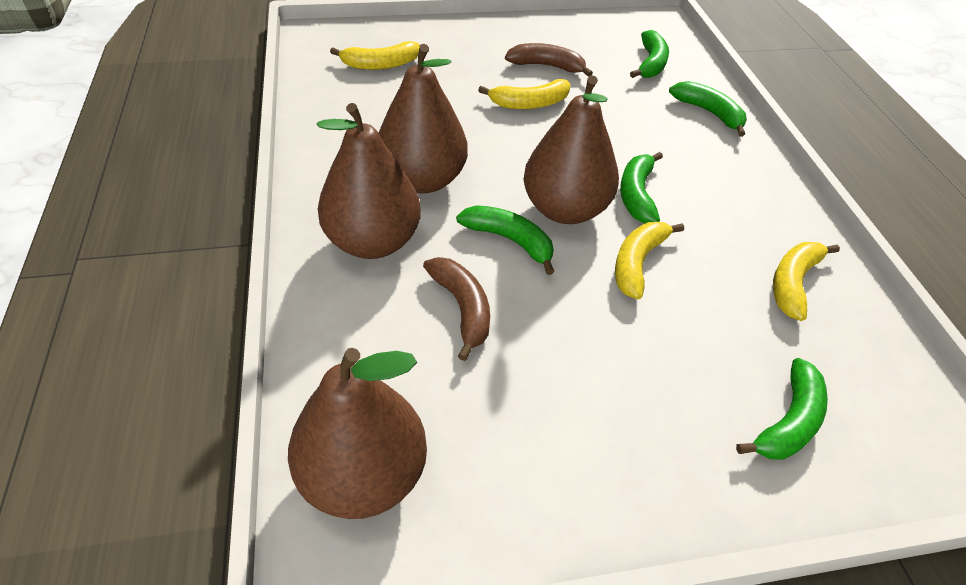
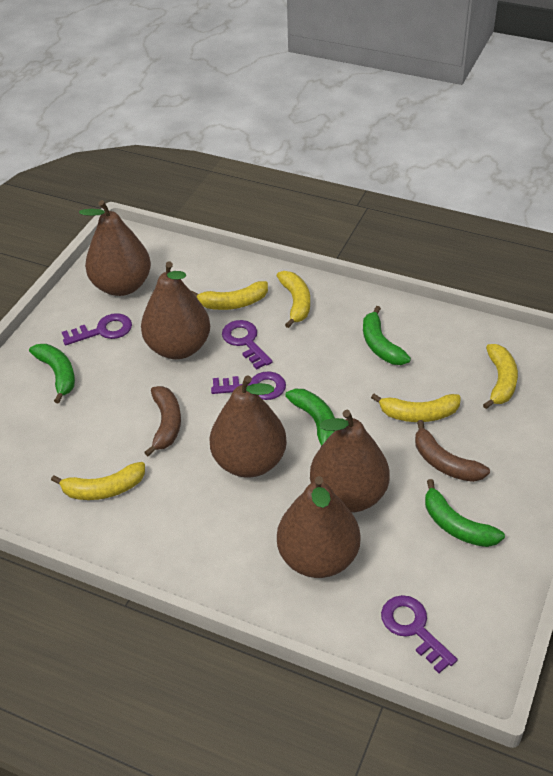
brown pear: [288,348,427,519] [317,103,421,259] [379,44,468,194] [524,75,619,224] = 4 -> [79,200,151,296] [141,261,210,359] [209,375,287,477] [277,476,360,578] [310,410,390,513] = 5
green banana: [456,205,555,275] [620,152,663,223] [630,30,669,78] [669,81,747,137] [736,358,828,460] = 5 -> [29,344,75,404] [285,389,335,447] [363,306,411,365] [425,479,505,547] = 4
purple key: none = 0 -> [62,313,132,345] [211,371,286,400] [222,320,273,370] [381,595,458,673] = 4
yellow banana: [330,41,420,70] [478,79,571,109] [615,222,684,300] [773,242,840,321] = 4 -> [51,462,145,500] [191,281,268,310] [277,271,310,328] [371,394,461,422] [483,344,518,409] = 5

